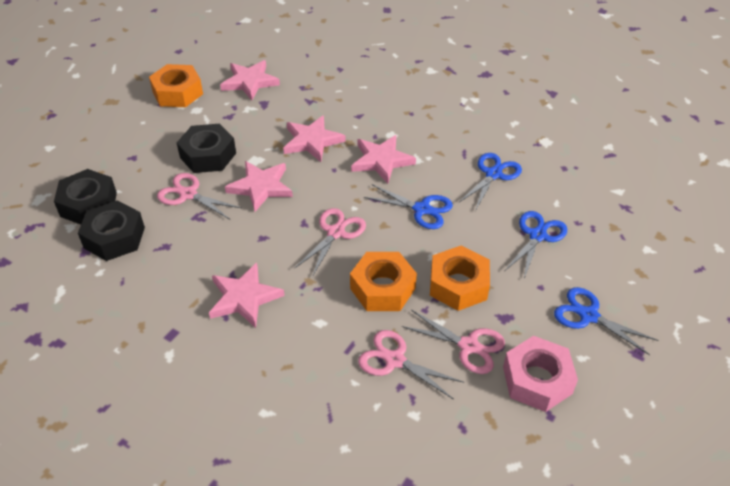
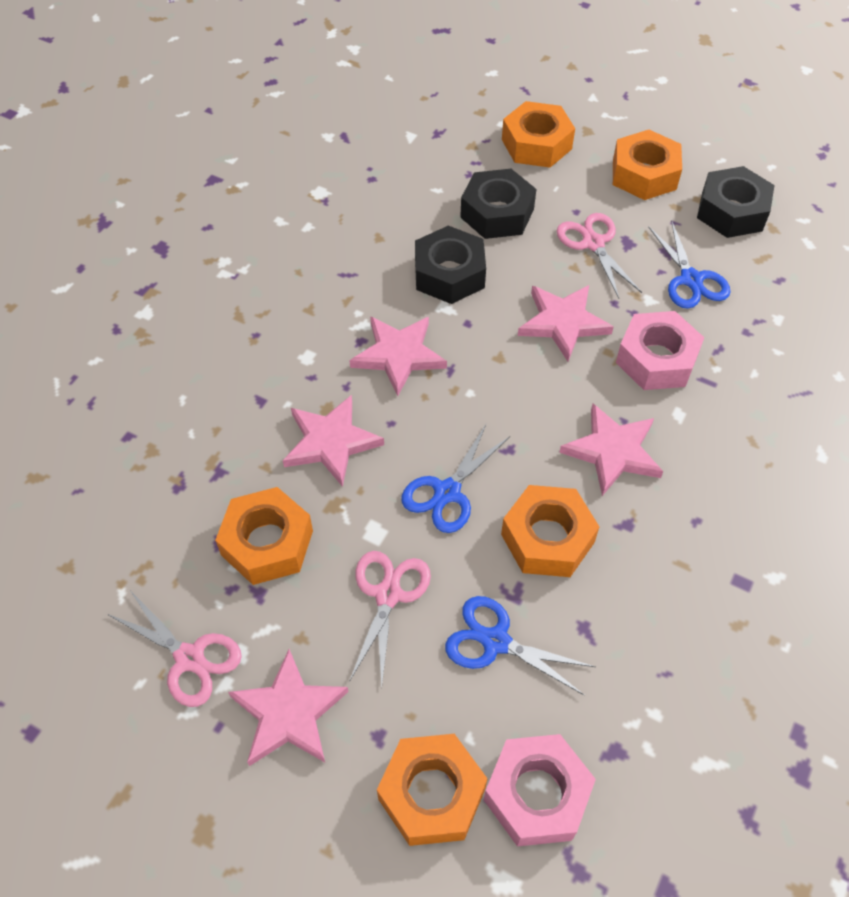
blue scissors: [364,184,453,229] [458,153,522,211] [505,211,567,278] [554,287,658,355] = 4 -> [401,424,510,533] [445,596,596,696] [648,220,731,309] = 3
orange nut: [149,64,203,107] [350,252,417,311] [430,245,490,311] = 3 -> [215,487,313,585] [377,734,488,846] [501,485,599,577] [502,101,575,168] [613,130,682,200] = 5
pink nut: [503,336,578,412] = 1 -> [484,734,596,847] [616,311,704,390] = 2
pink scissors: [157,173,241,219] [294,208,366,277] [358,330,464,400] [401,310,505,374] = 4 -> [107,592,242,707] [349,551,431,687] [557,213,642,299] = 3

